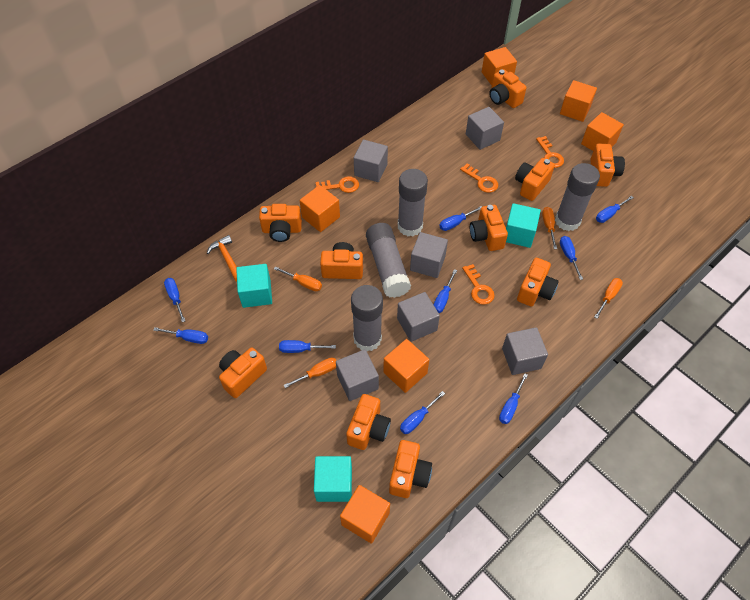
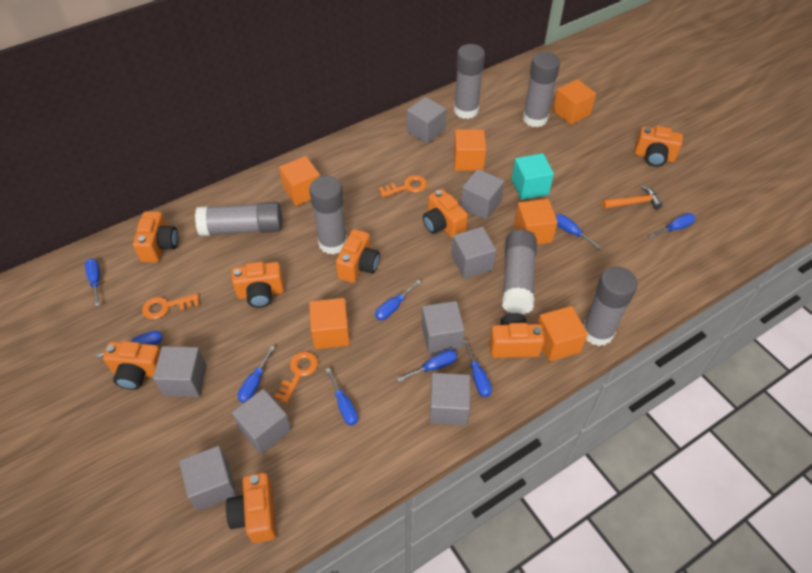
grey cube: [336,349,379,401] [354,140,388,182] [397,292,440,342] [410,232,448,278] [466,107,504,150] [502,327,548,375] = 6 -> [153,346,207,397] [179,446,237,511] [232,389,291,454] [407,97,446,144] [421,301,465,354] [429,373,471,426] [451,227,497,279] [461,169,504,220] = 8
grey glue stick: [351,285,383,351] [366,223,411,298] [398,169,428,236] [555,163,600,231] = 4 -> [195,202,282,236] [309,176,347,255] [454,44,485,119] [502,229,537,315] [523,52,560,127] [583,267,637,346] = 6
orange camera: [219,347,267,398] [259,204,302,242] [320,242,363,279] [346,394,391,450] [389,440,432,498] [470,205,508,251] [489,69,527,108] [515,158,555,201] [517,258,559,307] [590,143,625,187] = 10 -> [103,341,161,390] [133,211,178,263] [226,473,276,543] [232,262,284,308] [336,229,380,283] [423,189,468,239] [489,313,545,358] [635,126,683,167] = 8
orange key: [315,176,359,193] [460,163,498,193] [462,264,495,305] [536,136,564,168] = 4 -> [142,294,199,319] [274,351,318,403] [379,175,427,197] = 3
orange screwdriver: [274,266,322,291] [284,357,337,388] [542,207,557,249] [594,278,623,319] = 4 -> none = 0
turquoise cube: [236,264,272,308] [314,456,352,502] [506,203,541,248] = 3 -> [512,153,554,200] = 1

